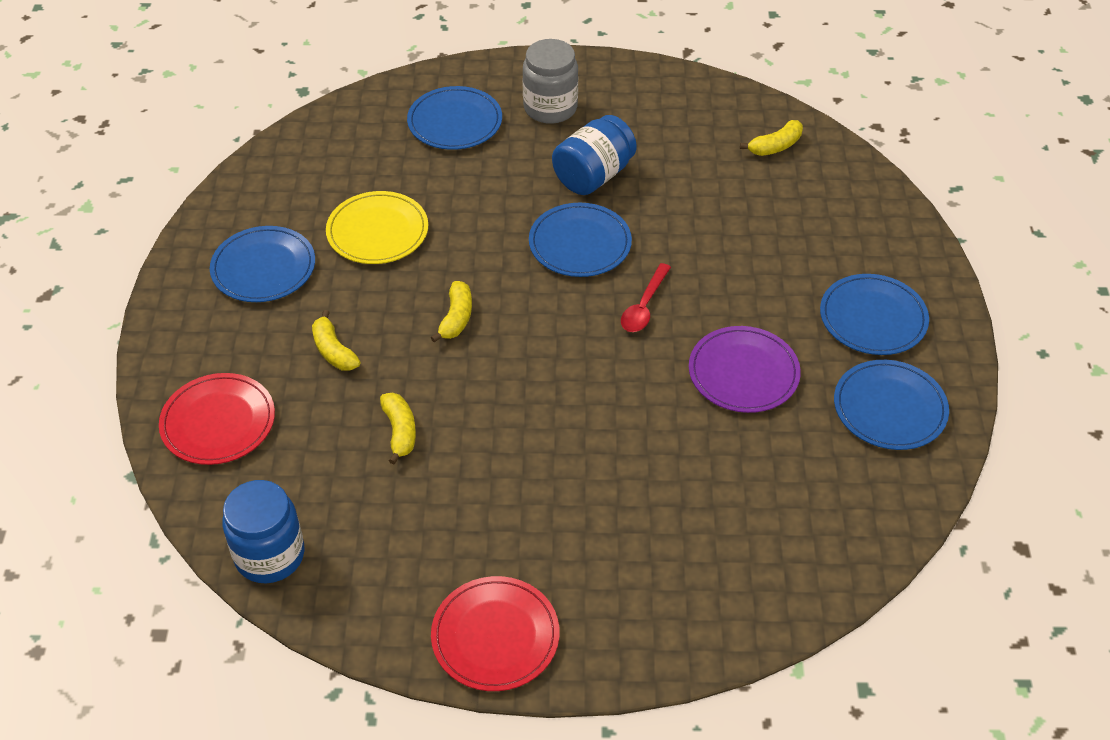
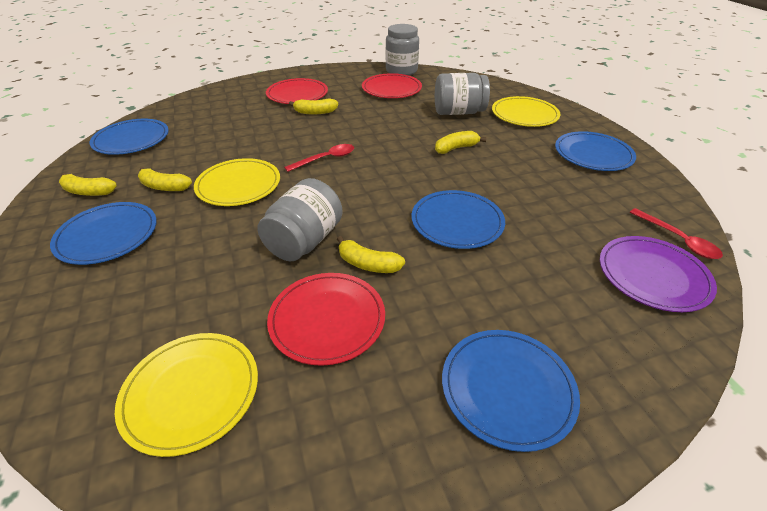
blue jar: [222,480,305,583] [552,115,637,195] = 2 -> none = 0
grey jar: [522,39,578,124] = 1 -> [257,178,343,262] [386,24,419,76] [435,73,490,115] = 3
red plate: [159,373,275,465] [431,576,559,691] = 2 -> [266,78,328,104] [267,273,385,366] [362,73,422,98] = 3
red spoon: [621,263,671,332] = 1 -> [284,144,354,172] [630,208,723,259] = 2
yellow banana: [312,310,360,371] [380,393,416,464] [431,281,472,342] [740,120,803,156] = 4 -> [59,173,117,196] [138,167,192,191] [289,98,338,114] [337,236,405,273] [435,131,486,154] = 5
yellow plate: [326,191,428,264] = 1 -> [115,333,258,457] [194,158,280,206] [492,96,561,127] = 3

